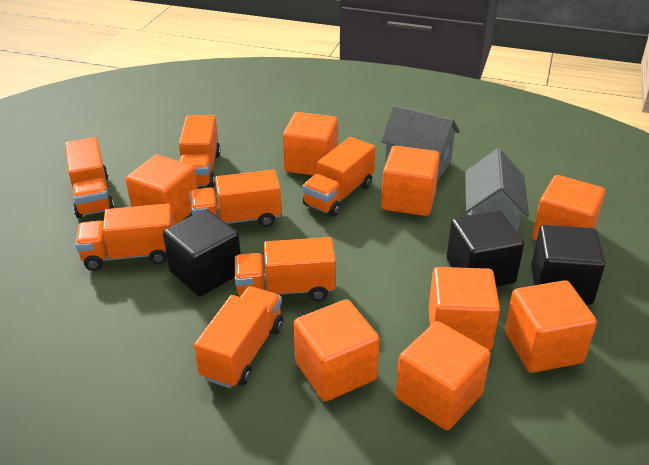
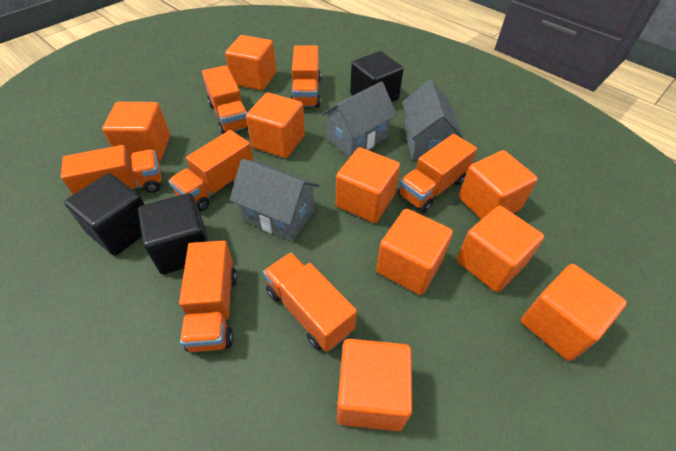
grey house: [381,105,460,181] [465,149,529,232] = 2 -> [230,159,319,241] [322,81,397,158] [402,80,463,160] = 3
orange cube: [126,155,198,224] [283,112,338,176] [294,299,380,402] [381,146,440,216] [396,321,491,430] [429,267,500,351] [505,280,597,373] [532,175,605,241] = 8 -> [102,102,170,161] [225,35,276,90] [246,92,305,158] [336,147,400,223] [337,339,412,431] [376,209,453,295] [456,206,544,292] [459,150,538,220] [521,264,627,361] = 9

